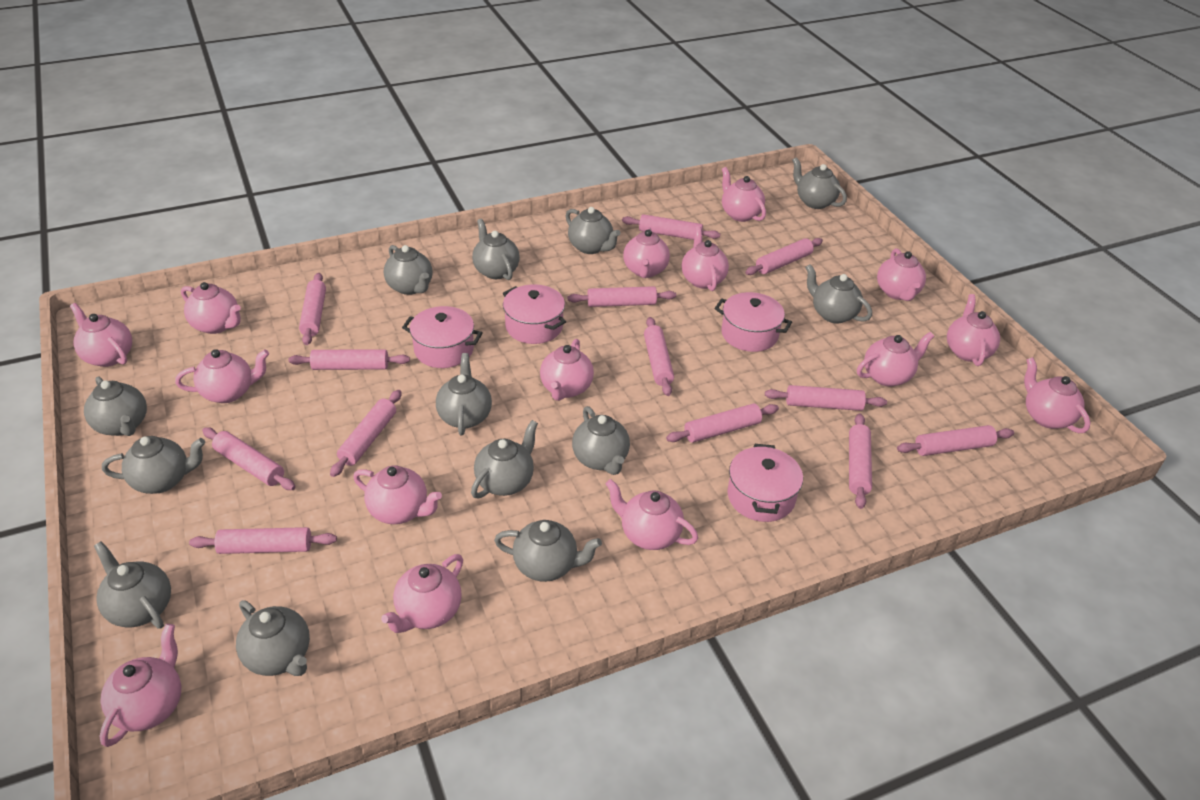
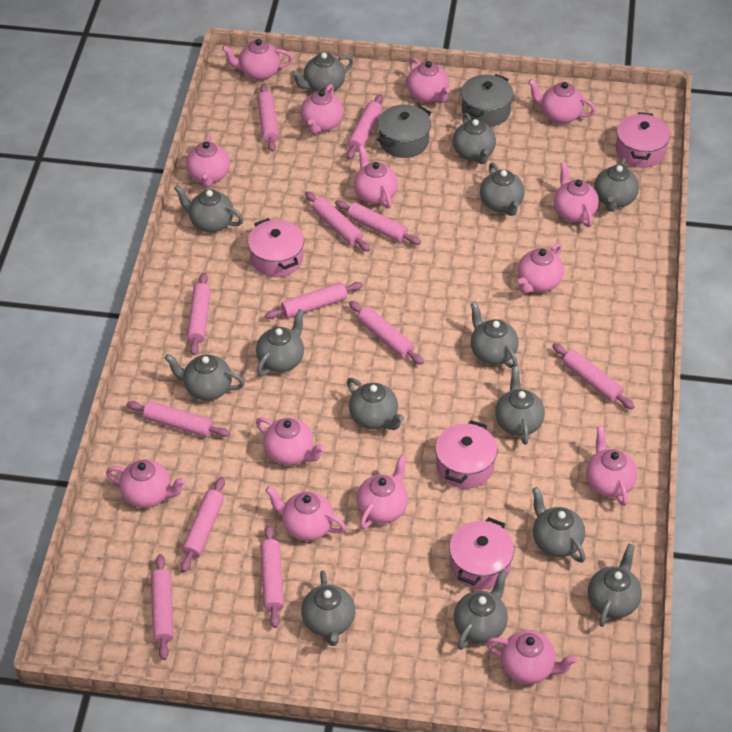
grey pot: none = 0 -> [377,105,431,158] [461,74,513,127] = 2
grey teapot: [84,376,147,436] [94,541,171,628] [102,436,205,494] [236,600,310,676] [384,245,433,295] [436,353,492,435] [471,420,538,499] [472,219,520,280] [494,520,602,582] [566,207,621,254] [572,406,630,475] [792,157,847,209] [805,264,872,323] = 13 -> [165,354,245,401] [174,185,243,233] [256,309,304,376] [291,53,354,93] [301,571,355,646] [347,378,404,430] [453,113,496,164] [454,570,508,650] [471,302,519,369] [480,163,524,216] [495,367,545,445] [532,487,585,563] [588,544,642,627] [594,158,639,211] = 14
pink rolling pin: [189,527,337,554] [202,427,295,490] [288,349,410,370] [299,273,326,345] [330,390,402,477] [568,286,676,307] [622,214,720,240] [644,317,674,396] [666,403,779,443] [746,238,823,275] [765,385,887,411] [849,414,872,509] [897,425,1014,456] = 13 -> [127,401,230,437] [151,554,174,660] [181,477,225,572] [187,273,211,355] [257,84,279,152] [260,525,284,628] [265,282,363,319] [305,191,370,252] [335,200,421,245] [347,94,383,160] [349,301,424,365] [552,343,635,409] = 12
pink teapot: [70,303,132,367] [99,624,181,747] [175,349,269,403] [181,282,241,334] [353,466,442,524] [381,554,463,633] [540,339,594,401] [606,479,698,550] [623,227,670,278] [682,226,729,291] [722,167,766,222] [857,332,934,387] [877,248,926,301] [947,294,1000,366] [1024,357,1091,433] = 15 -> [106,459,186,508] [186,134,230,188] [222,39,293,81] [256,417,325,465] [265,486,346,541] [301,84,343,134] [354,145,398,209] [357,454,408,529] [407,58,450,103] [486,631,577,684] [518,243,564,293] [528,79,596,124] [554,162,599,227] [586,426,637,506] = 14

